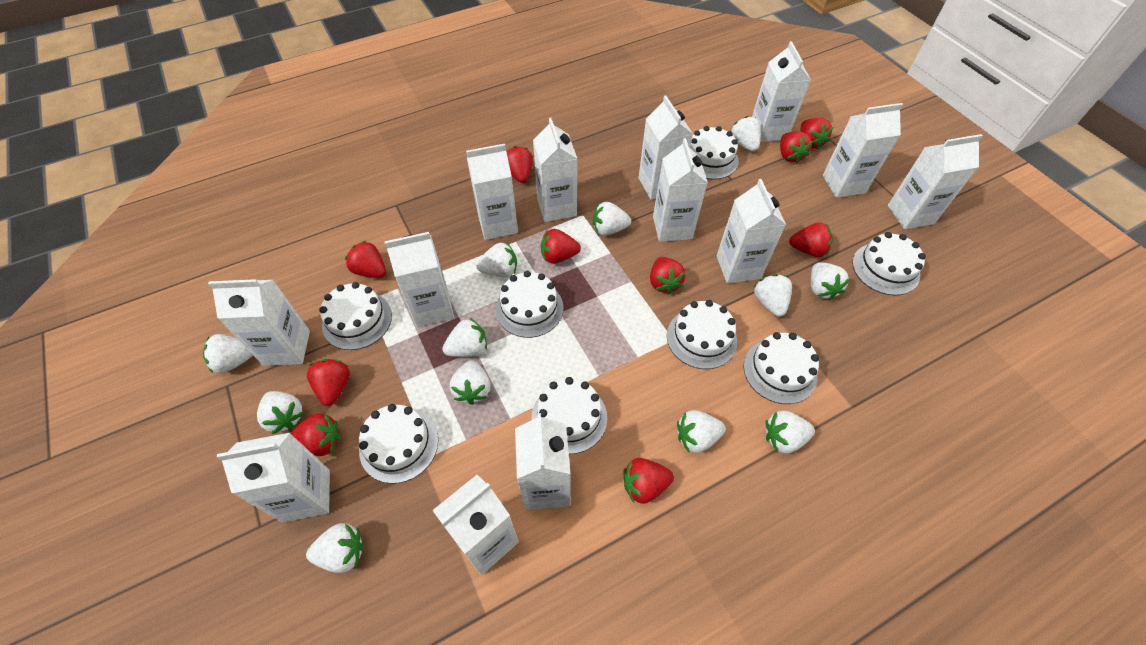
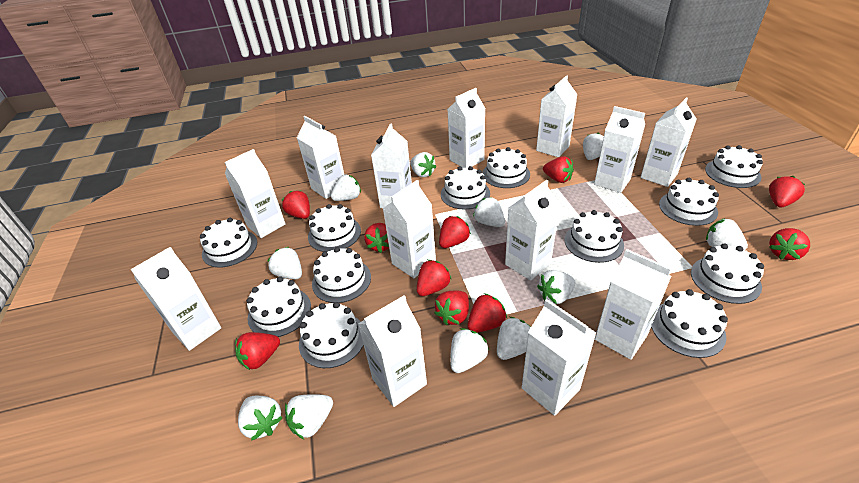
white cake: [319,282,392,350] [359,404,438,484] [496,271,564,338] [532,377,607,454] [667,300,737,369] [690,126,739,180] [744,332,819,404] [852,232,926,295] = 8 -> [200,218,257,268] [247,277,311,337] [299,302,363,368] [308,204,361,252] [312,247,371,303] [441,166,490,210] [482,147,530,188] [565,210,624,263] [651,289,728,358] [659,178,719,226] [691,244,764,304] [705,145,763,188] = 12
white strawberry: [203,334,253,373] [257,391,303,434] [306,523,364,573] [442,318,487,357] [450,360,490,405] [476,242,517,278] [593,202,631,236] [677,410,726,453] [731,116,761,151] [754,274,792,317] [766,411,815,454] [811,262,850,300] = 12 -> [238,396,283,441] [268,247,302,279] [285,394,333,439] [331,175,361,201] [410,152,436,177] [450,328,489,373] [473,197,505,227] [497,317,531,360] [537,270,576,304] [583,133,604,160] [706,218,748,250] = 11

